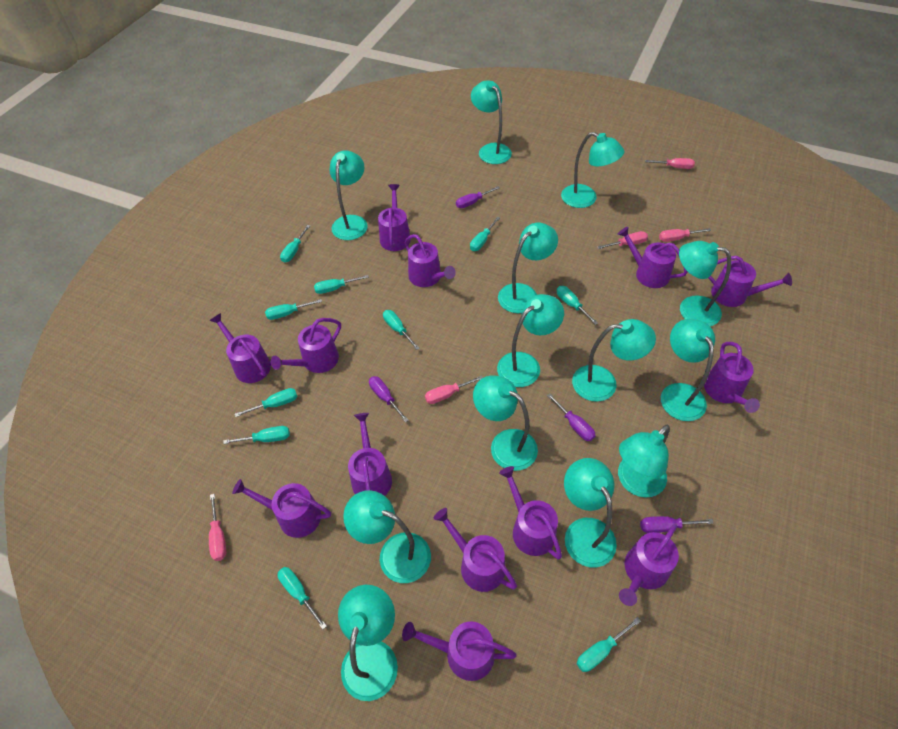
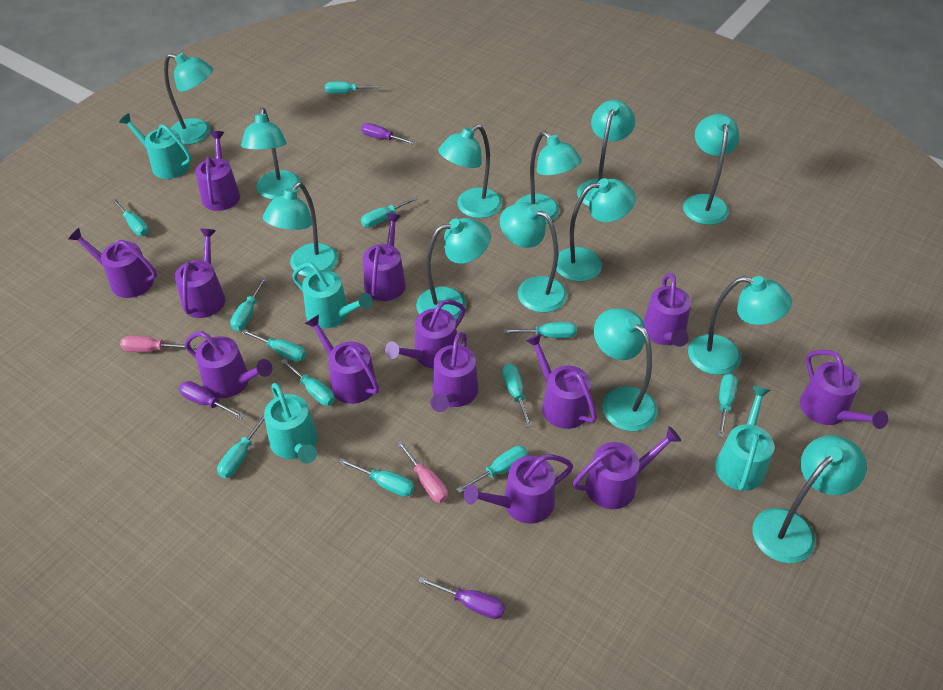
pink screwdriver: [209,494,226,561] [425,375,483,404] [597,231,648,249] [645,158,695,169] [659,228,711,242] = 5 -> [120,336,195,352] [397,440,448,503] = 2
purple screwdriver: [369,376,408,422] [456,186,500,208] [547,393,596,441] [640,516,714,533] = 4 -> [179,381,245,419] [361,123,416,145] [418,576,505,619] = 3
turquoise screwdriver: [223,426,290,444] [235,388,298,417] [265,299,322,320] [278,567,327,629] [280,225,310,263] [314,275,369,294] [383,310,419,350] [470,217,500,251] [557,286,598,325] [577,617,641,672] = 10 -> [112,199,149,236] [217,414,265,478] [230,277,267,331] [241,329,306,362] [280,359,335,406] [325,82,381,94] [339,458,415,497] [361,196,418,227] [457,446,528,493] [502,364,532,428] [503,322,577,338] [718,374,738,438] = 12
turquoise watering can: none = 0 -> [119,113,191,179] [264,383,318,464] [292,263,373,328] [715,386,774,491] = 4

